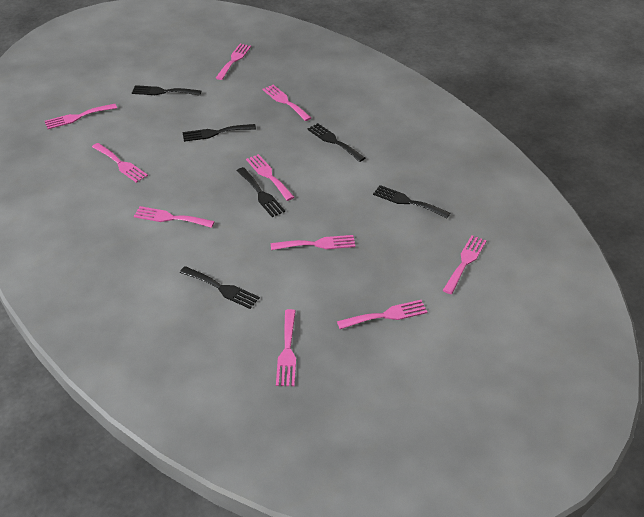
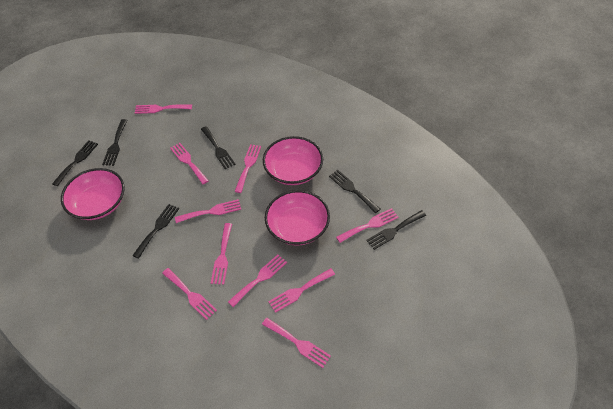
pink bowl: none = 0 -> [61,168,125,220] [263,136,323,185] [265,190,330,246] = 3

